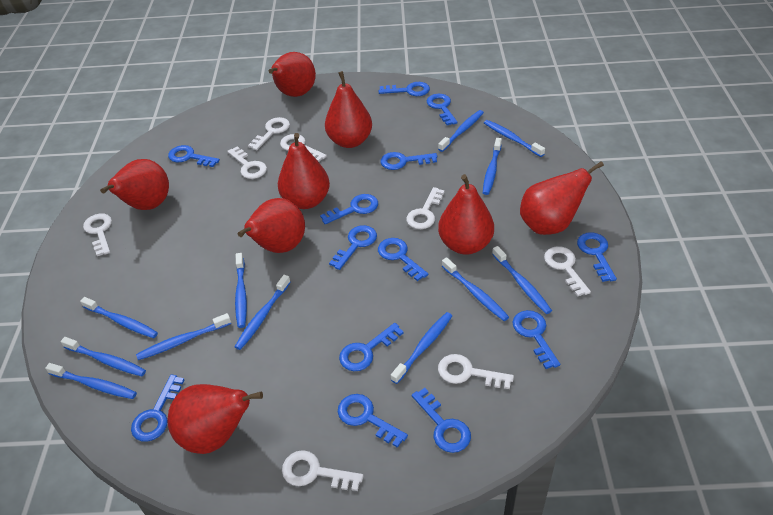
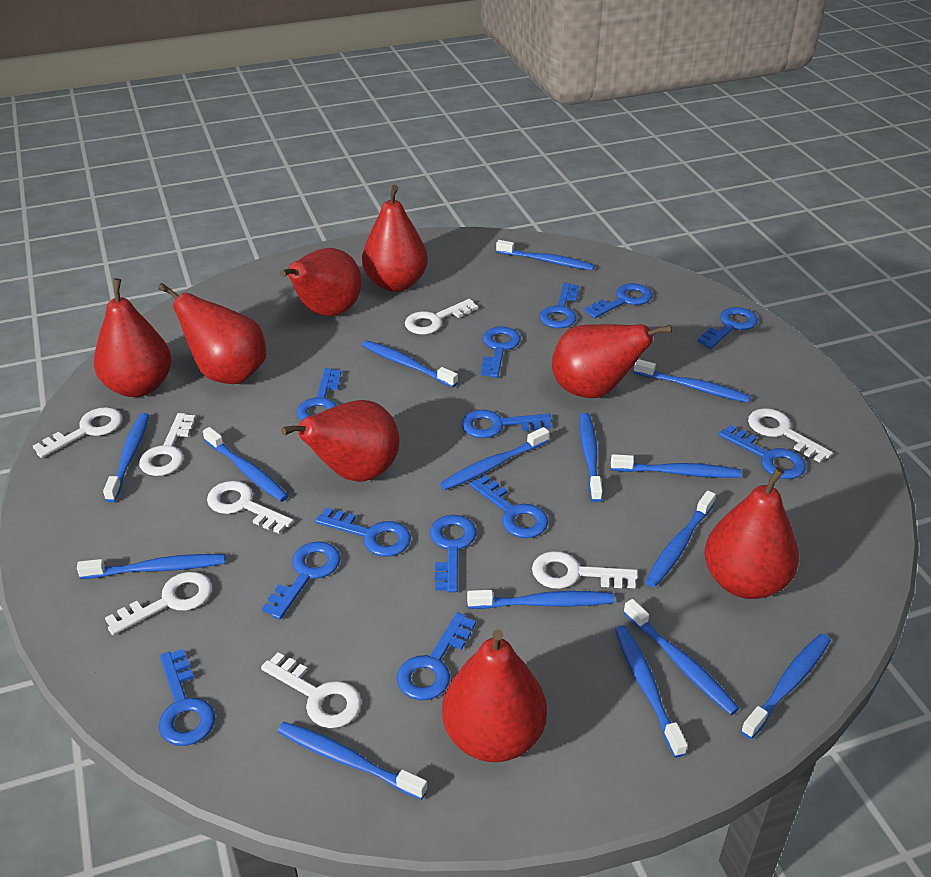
blue toothbrush: [45,363,137,399] [61,337,146,376] [80,297,158,338] [136,313,231,360] [235,253,247,328] [235,275,291,350] [391,312,452,384] [438,110,484,152] [442,257,509,321] [483,138,502,195] [484,120,545,157] [492,246,552,314] = 12 -> [77,554,225,579] [103,413,149,502] [203,427,288,502] [278,722,428,800] [362,340,458,387] [440,427,549,490] [467,590,615,609] [496,240,595,270] [580,413,603,502] [611,454,742,478] [615,625,688,758] [623,599,739,715] [634,359,751,403] [645,490,716,587] [741,633,831,739] = 15

